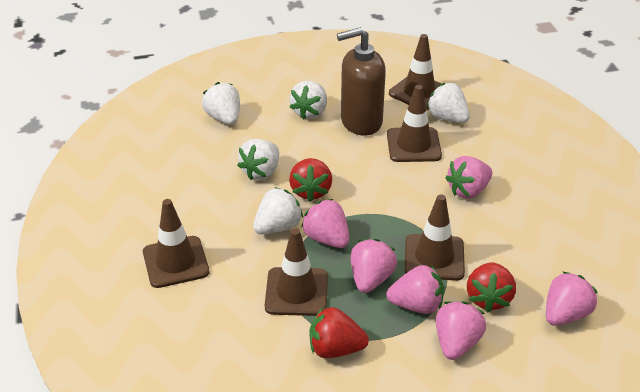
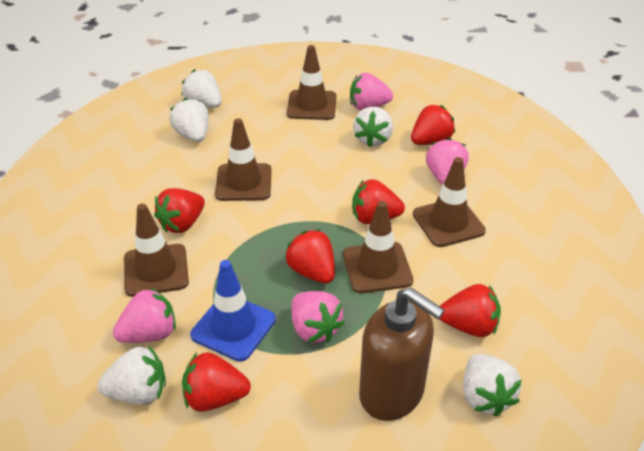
blue traffic cone: none = 0 -> [190,260,276,362] = 1
pink strawberry: [301,199,349,248] [351,239,397,293] [386,265,444,314] [436,301,486,360] [445,156,492,199] [546,271,598,326] = 6 -> [113,287,176,343] [291,291,345,343] [350,73,393,111] [426,138,469,185] = 4
red strawberry: [289,158,332,202] [310,307,369,358] [467,263,516,312] = 3 -> [154,188,205,233] [182,352,251,412] [285,229,335,284] [352,179,405,224] [411,105,455,145] [439,284,501,337] = 6

